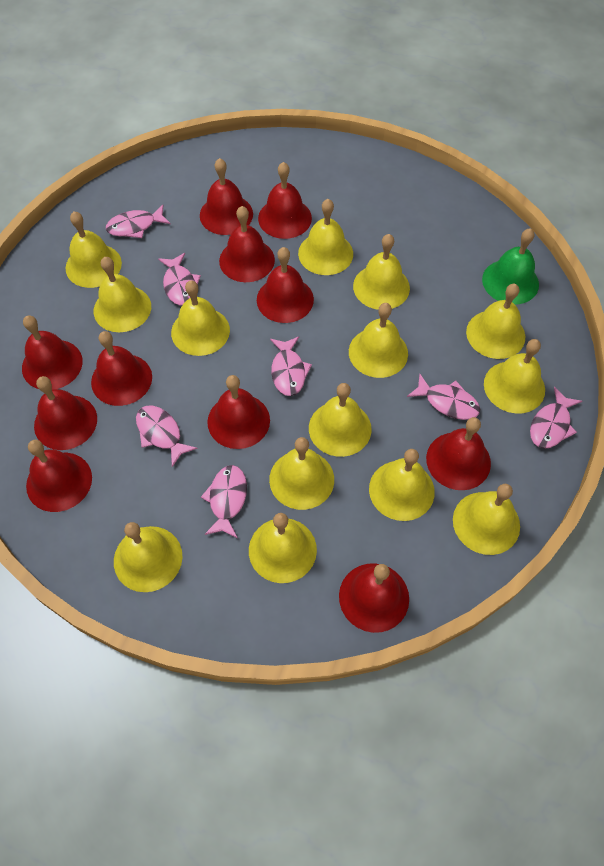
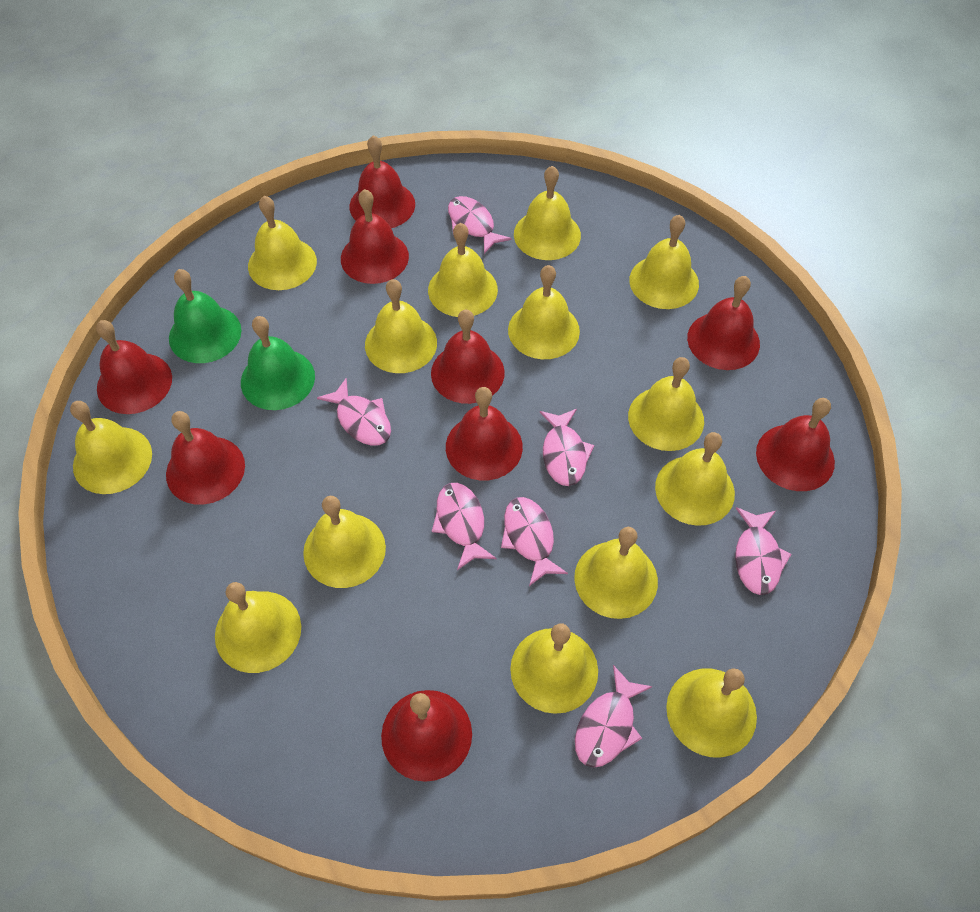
green bell: [482,228,539,305] = 1 -> [169,269,242,363] [241,316,315,410] = 2
red bell: [22,315,83,390] [26,440,92,512] [34,376,97,450] [91,331,152,406] [200,158,253,235] [207,375,270,449] [219,206,275,282] [257,247,314,323] [258,162,312,239] [339,563,409,633] [426,417,491,490] = 11 -> [96,320,172,414] [166,411,245,505] [341,189,409,284] [350,135,415,228] [381,690,472,782] [431,310,505,404] [446,387,523,480] [687,276,760,370] [756,398,835,491] = 9

